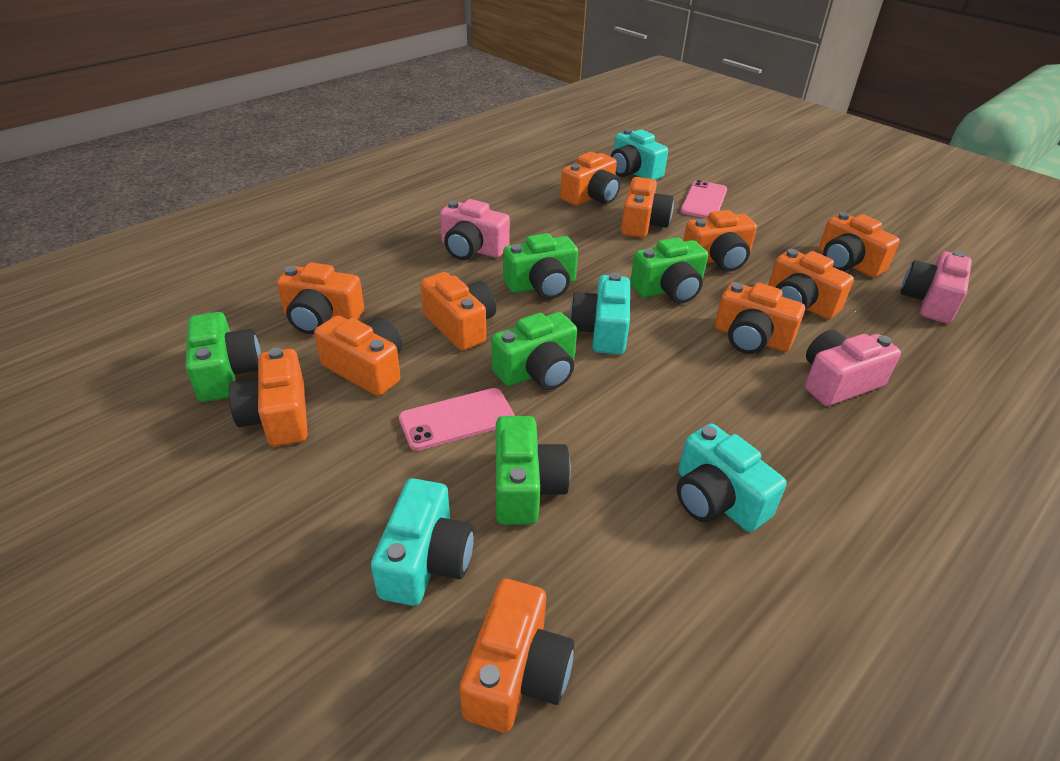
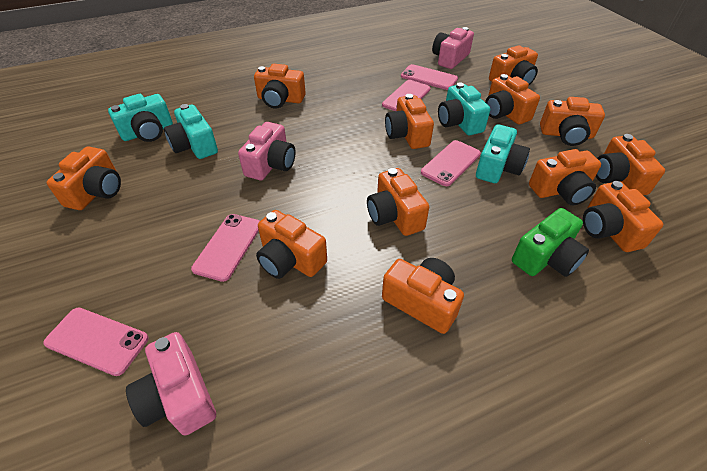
green camera: [185,312,261,402] [491,312,577,390] [496,416,571,525] [503,233,578,299] [630,237,708,303] = 5 -> [512,208,589,277] = 1
orange camera: [229,347,308,446] [277,262,364,334] [314,316,402,396] [420,272,496,351] [460,579,574,733] [560,152,620,206] [621,177,674,238] [683,210,757,272] [715,282,805,354] [768,249,854,319] [819,212,900,278] = 11 -> [47,146,121,210] [254,64,306,109] [256,210,327,279] [367,168,429,236] [382,258,464,334] [385,94,434,149] [485,74,540,125] [489,45,538,85] [529,149,601,205] [540,97,605,146] [583,181,663,252] [596,134,665,195] = 12
pink phone: [399,388,515,451] [680,180,727,218] = 2 -> [43,307,149,376] [191,214,260,282] [382,80,431,111] [401,64,458,90] [421,140,481,186] = 5

